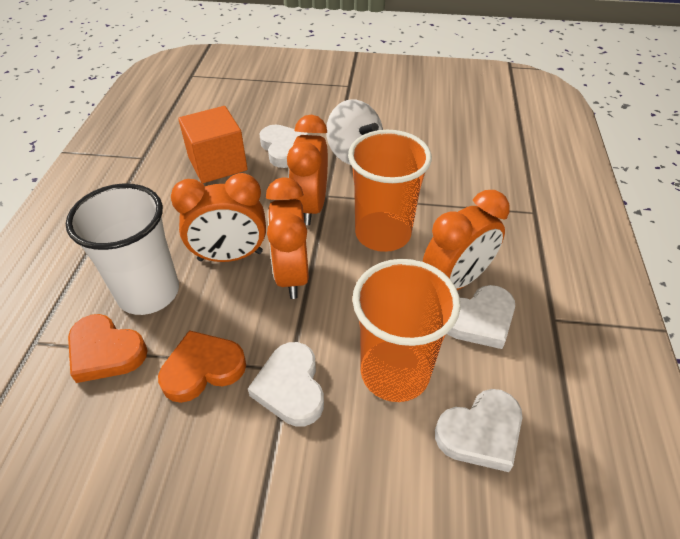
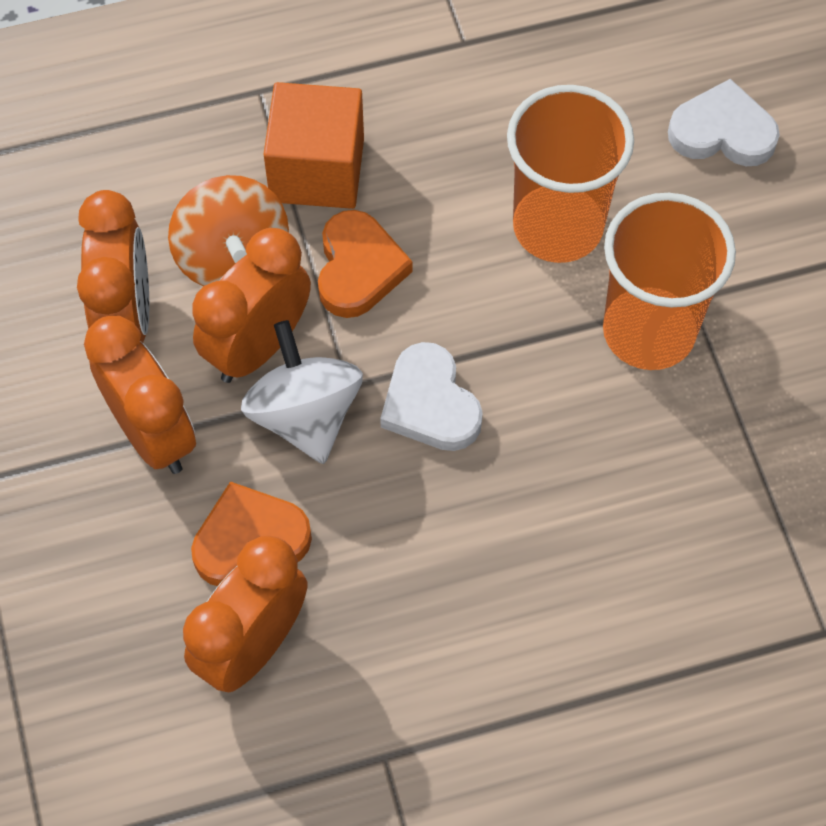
orange spinning top: none = 0 -> [168,175,289,286] = 1
white cup: [66,184,179,315] = 1 -> none = 0
white heart: [248,342,324,427] [259,125,310,168] [435,389,523,472] [447,285,515,349] = 4 -> [380,342,483,451] [668,79,780,166] = 2

